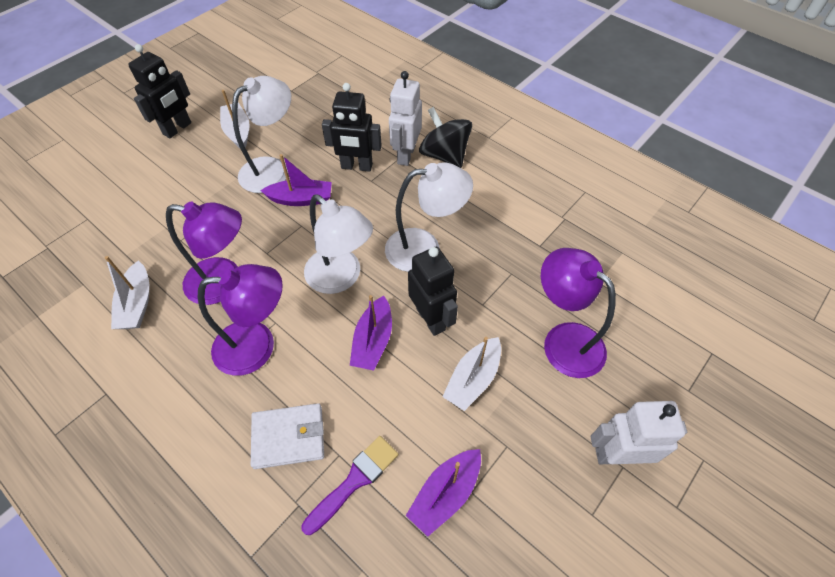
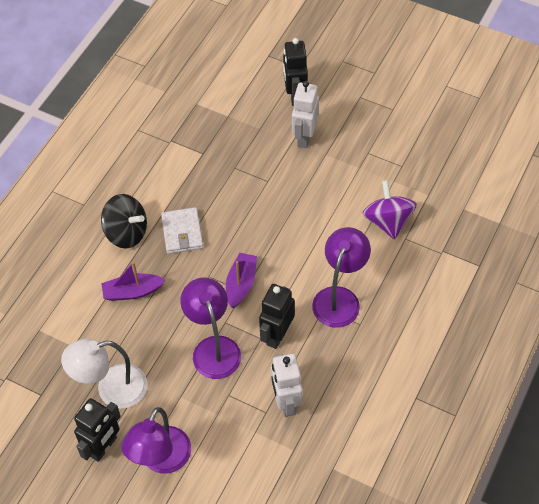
purple boat: [261,154,332,206] [350,295,392,371] [406,449,481,537] = 3 -> [101,262,165,301] [226,253,257,308] = 2
purple brush: [302,436,398,535] = 1 -> none = 0
purple spinning top: none = 0 -> [362,180,417,240] = 1
white boat: [105,256,149,329] [220,90,250,148] [442,337,501,411] = 3 -> none = 0
white lamp: [232,76,291,193] [304,195,373,294] [385,162,473,272] = 3 -> [61,339,148,409] = 1

